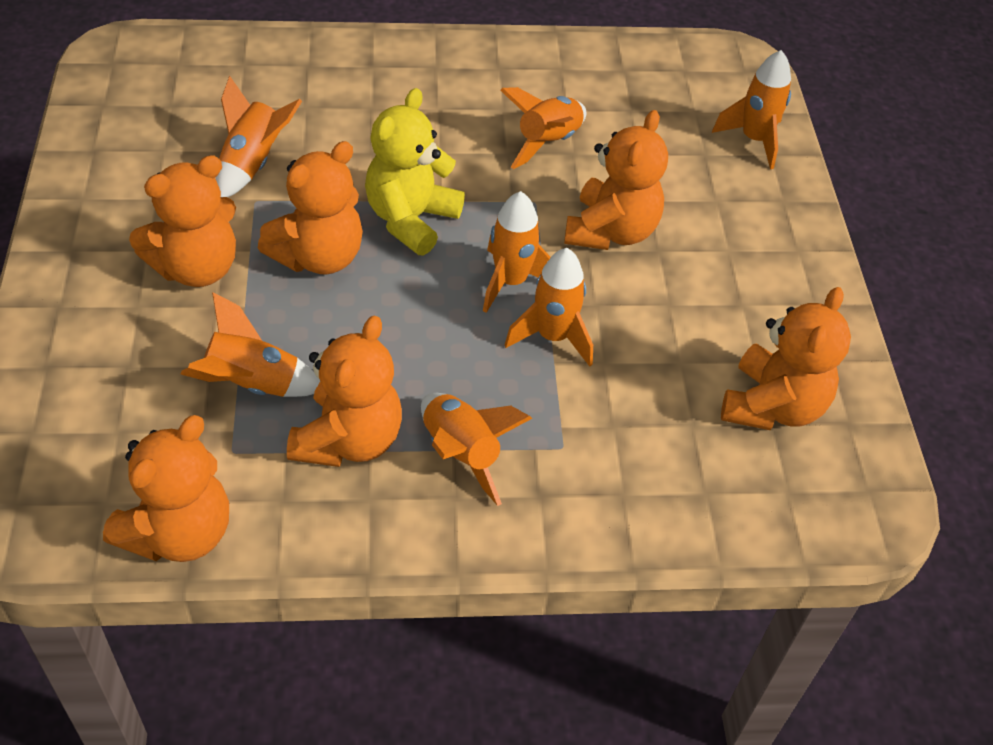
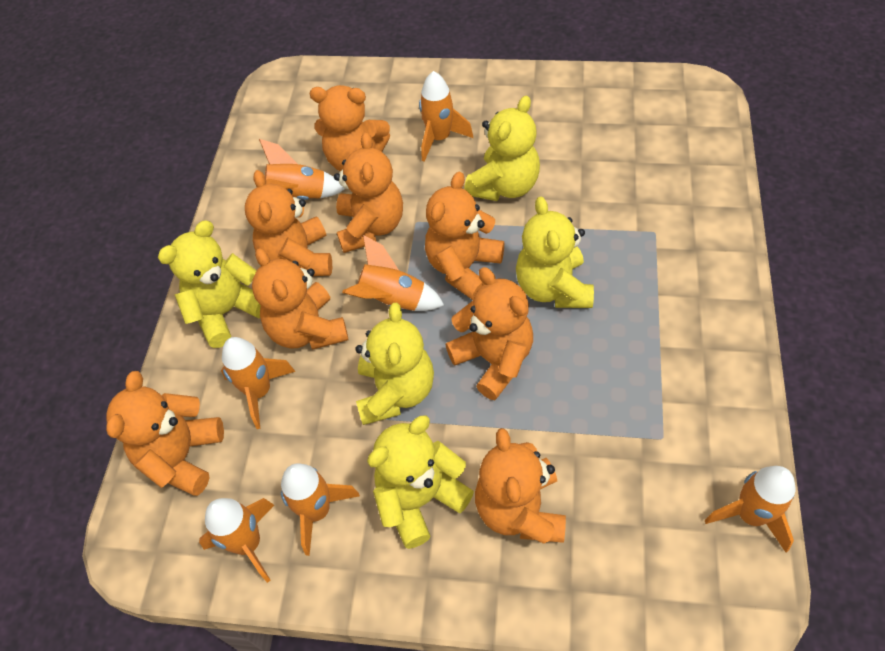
orange teddy bear: [103,415,229,562] [129,155,236,287] [258,141,363,274] [287,316,402,467] [564,110,668,250] [721,287,851,430] = 6 -> [106,371,224,496] [245,170,332,276] [252,248,348,350] [309,85,390,171] [334,132,403,253] [425,172,504,300] [446,267,533,400] [475,428,566,544] = 8
yellow teddy bear: [365,88,465,255] = 1 -> [158,220,261,348] [355,303,434,425] [367,415,474,549] [464,96,540,201] [516,197,594,308] = 5

